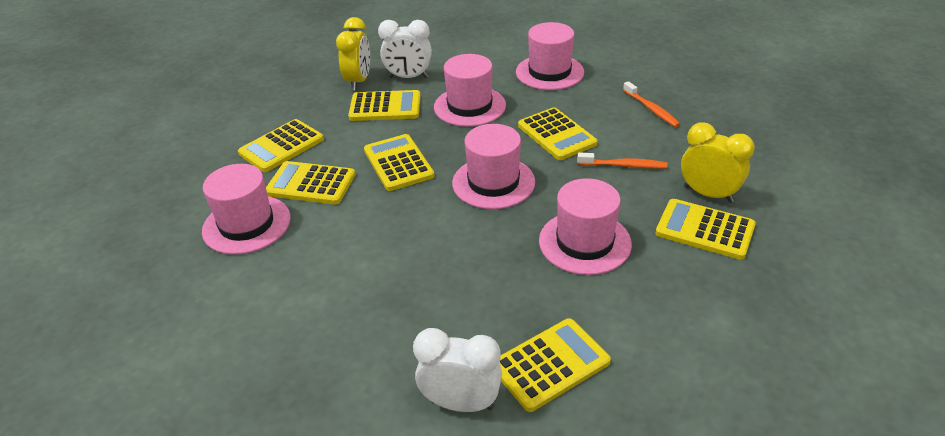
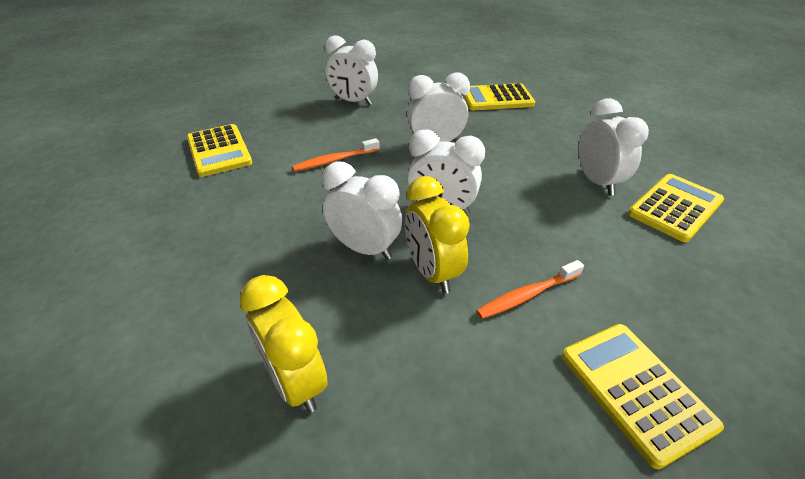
pink hat: [202,164,291,255] [434,54,506,127] [452,124,535,209] [516,22,584,90] [539,178,632,275] = 5 -> none = 0
white clock: [378,20,432,78] [413,328,502,412] = 2 -> [322,162,402,260] [325,35,378,105] [407,72,470,142] [407,130,485,215] [579,99,649,196] = 5
yellow calculator: [238,119,324,172] [266,161,355,204] [348,90,421,121] [364,134,434,191] [499,318,611,412] [518,107,598,160] [655,199,756,260] = 7 -> [187,124,252,177] [462,83,535,110] [561,324,724,469] [628,174,724,242] = 4

